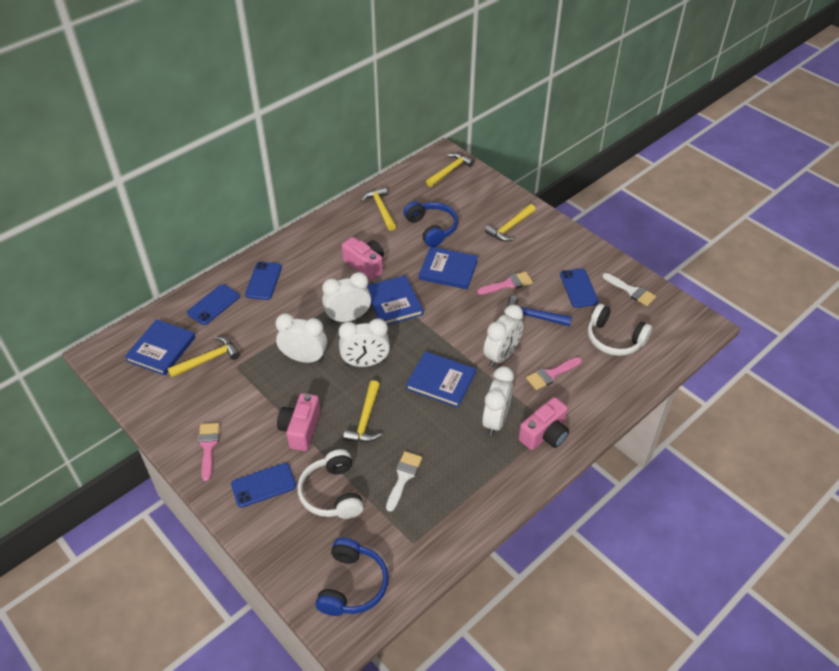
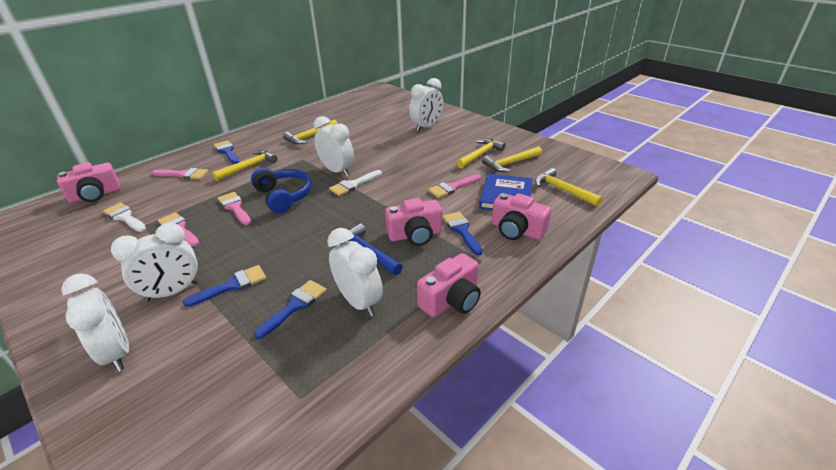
blue book: [124,319,196,376] [367,275,423,325] [406,351,476,408] [419,246,478,289] = 4 -> [479,174,533,210] = 1
blue brush: none = 0 -> [183,265,266,307] [214,140,239,164] [254,280,326,339] [443,212,483,255] = 4
blue headphones: [315,538,389,616] [404,201,458,247] = 2 -> [251,168,312,213] = 1
blue phone: [187,284,240,325] [231,463,296,508] [245,262,282,300] [560,269,599,308] = 4 -> none = 0
pink brush: [198,423,220,481] [477,272,533,295] [526,357,582,390] = 3 -> [152,168,208,179] [158,212,199,247] [217,192,251,225] [428,174,481,198] = 4
pink camera: [277,393,320,451] [342,237,384,280] [519,397,569,450] = 3 -> [57,162,120,203] [385,198,442,246] [417,253,481,317] [492,193,551,240] = 4
white headphones: [297,449,364,519] [588,304,652,356] = 2 -> none = 0

